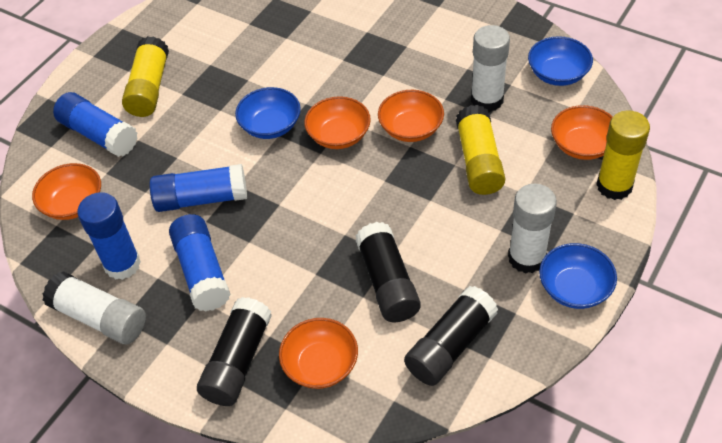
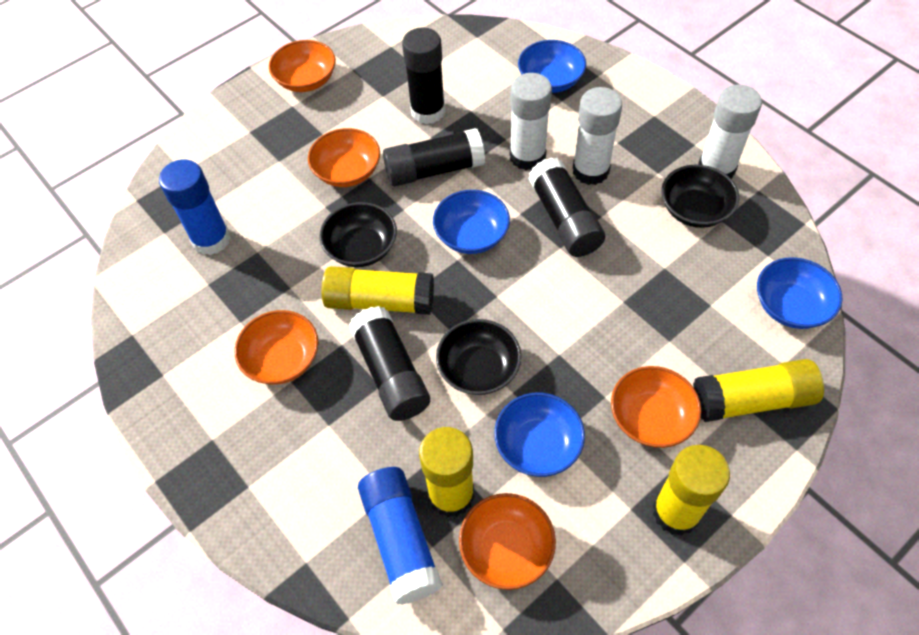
black bowl: none = 0 -> [319,202,397,267] [436,319,521,395] [661,165,740,228] = 3
black glue stick: [197,297,272,406] [356,222,421,322] [404,286,498,386] = 3 -> [349,306,430,421] [383,128,485,186] [402,27,445,124] [528,157,605,257] = 4
blue bowl: [235,87,301,139] [528,36,593,86] [539,243,617,309] = 3 -> [433,190,510,254] [494,393,585,477] [518,40,586,93] [757,257,843,329] = 4
blue glue stick: [53,92,137,157] [77,192,141,280] [150,164,247,212] [169,214,231,312] = 4 -> [159,160,231,255] [358,467,443,605] = 2
yellow glue stick: [122,36,169,117] [456,105,505,195] [596,110,650,200] = 3 -> [321,266,434,315] [419,427,474,517] [653,445,730,536] [693,359,824,422] = 4

